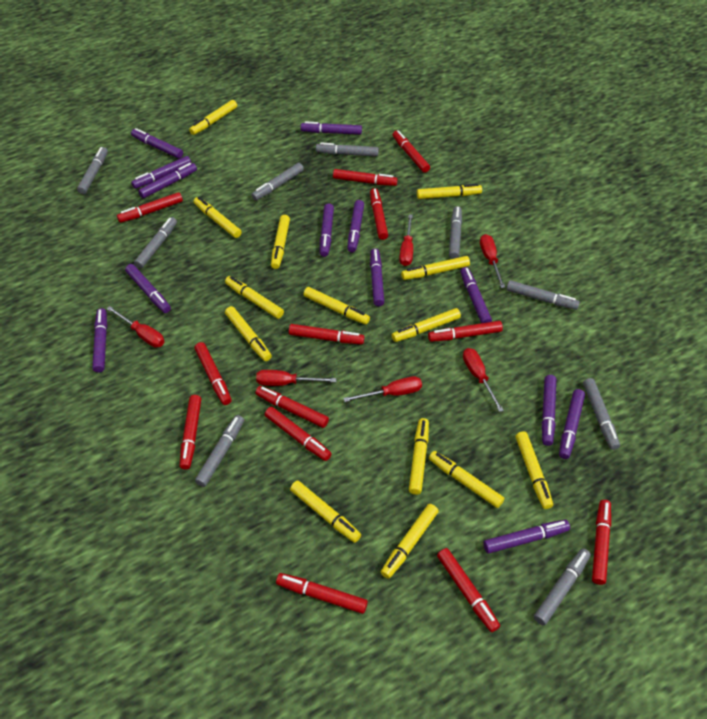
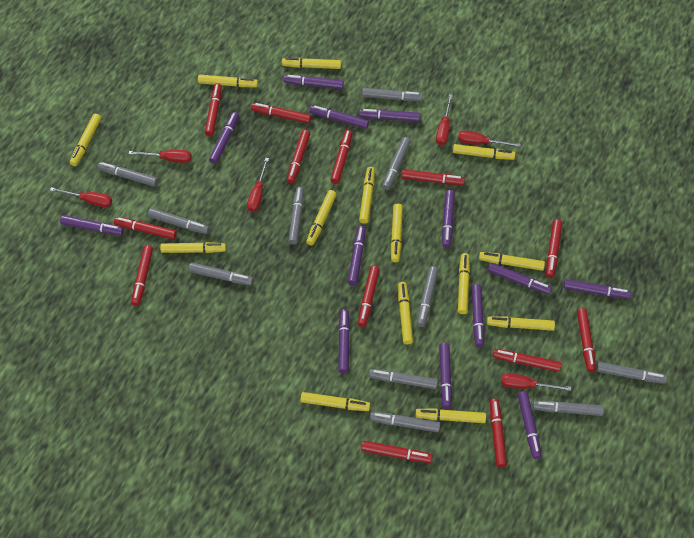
grey marker: [77,147,108,194] [134,217,177,269] [195,415,244,487] [251,163,304,201] [316,143,379,157] [449,206,462,259] [506,280,580,310] [534,548,591,625] [583,378,620,450] = 9 -> [97,162,158,187] [148,208,209,234] [188,263,253,285] [288,187,304,245] [362,88,423,101] [369,369,438,389] [370,412,440,432] [382,137,411,190] [417,266,438,327] [533,401,604,416] [597,362,667,384] = 11

